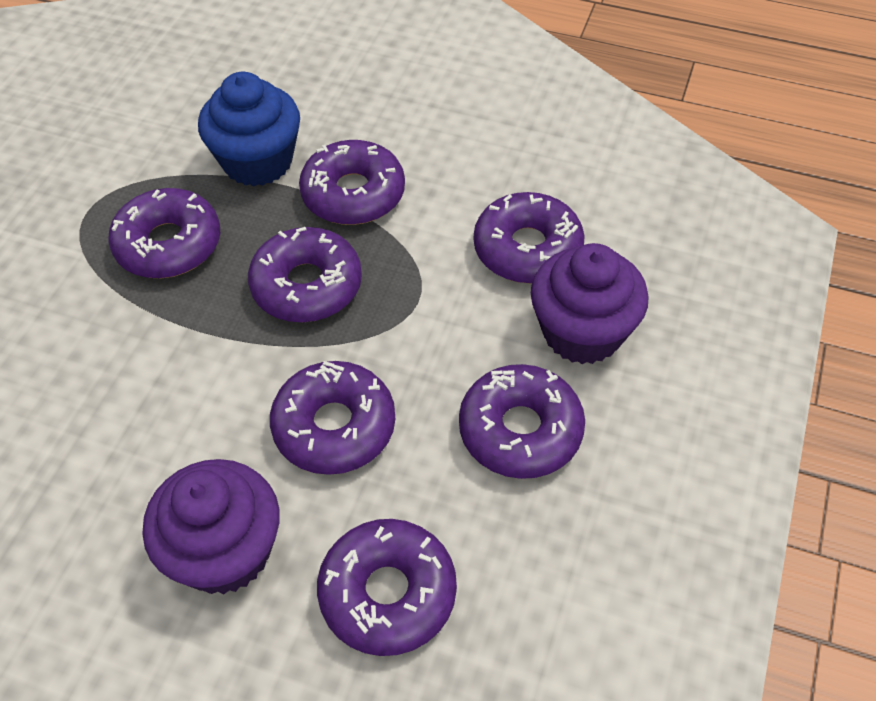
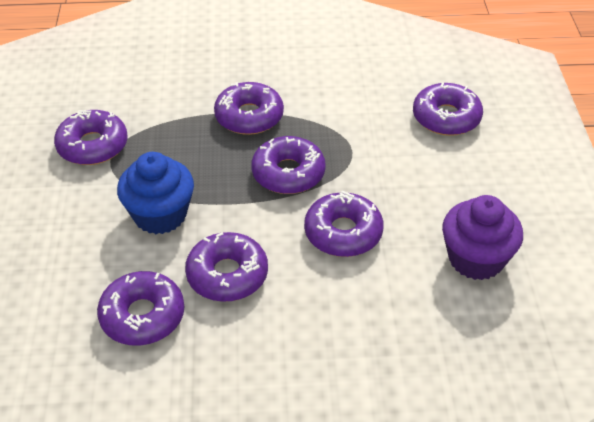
purple cupcake: [142,459,280,594] [531,243,649,364] = 2 -> [442,195,523,280] = 1

